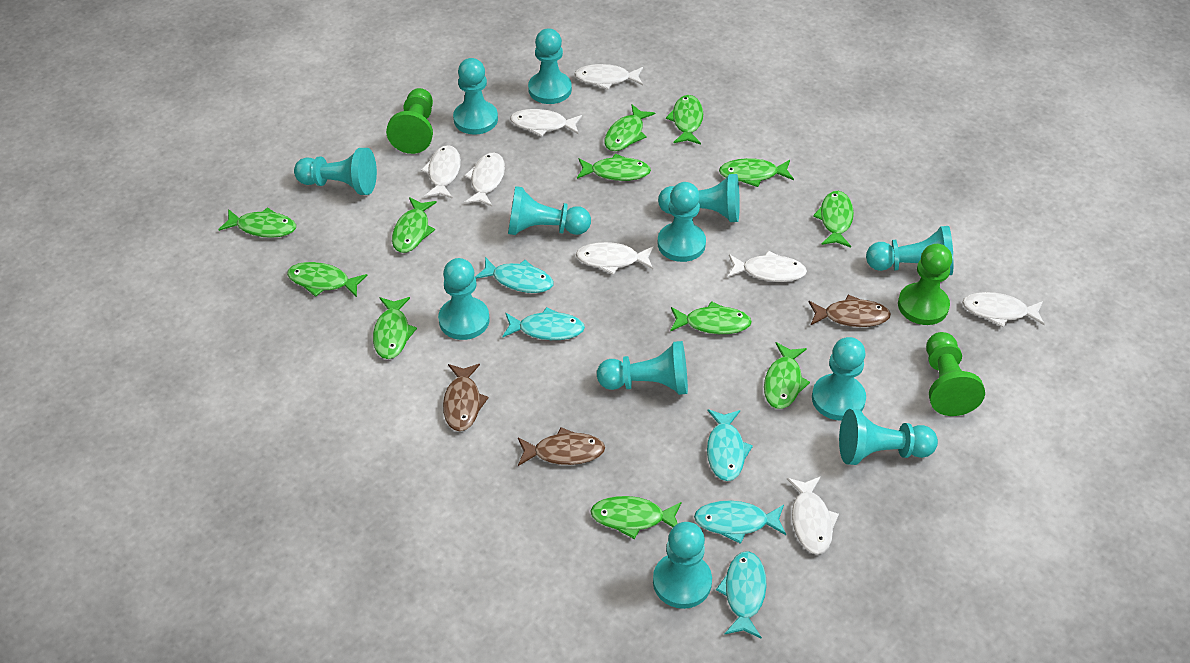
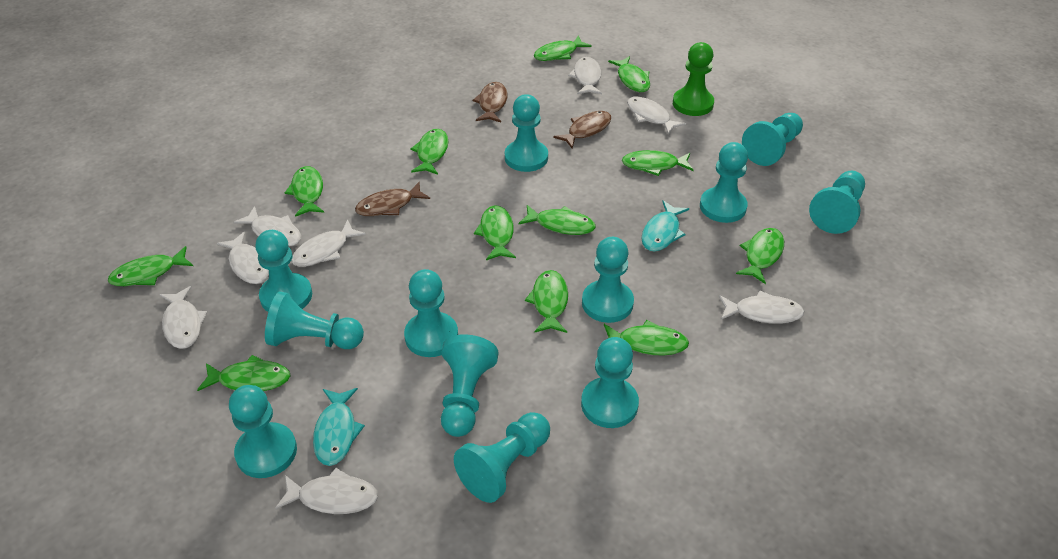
green pawn: [386,88,433,154] [898,244,952,325] [926,332,985,416] = 3 -> [673,42,714,116] = 1
turquoise fish: [475,257,554,293] [502,307,585,340] [694,501,786,544] [707,409,753,481] [716,551,767,639] = 5 -> [313,388,365,466] [641,200,689,251] = 2

